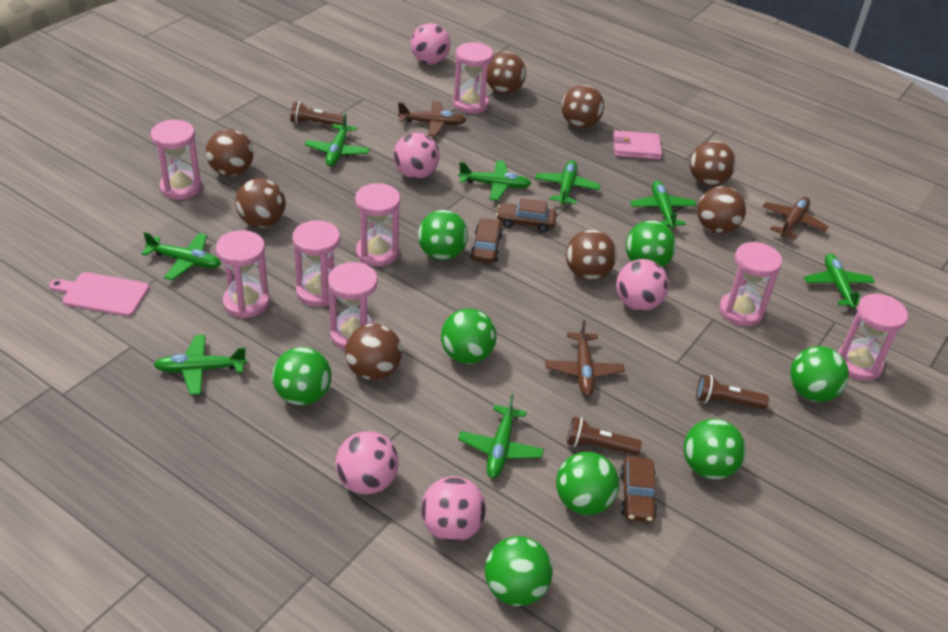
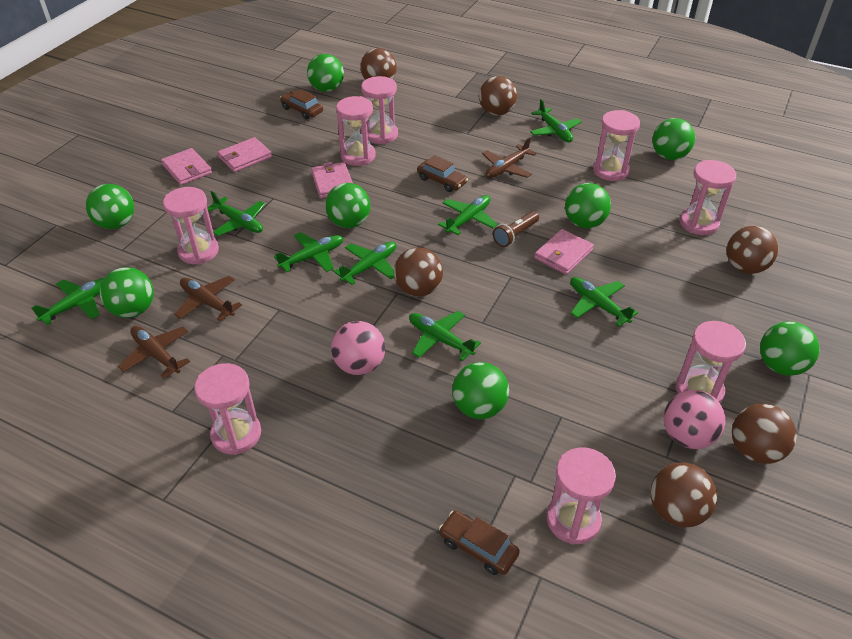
brown ball: [206,129,254,176] [235,178,286,228] [345,323,402,380] [487,52,526,94] [562,85,604,128] [566,230,617,280] [690,141,736,186] [697,186,746,234] = 8 -> [360,48,397,80] [394,247,443,297] [479,76,517,116] [651,462,717,527] [726,226,778,274] [732,404,797,464] = 6
brown flashlight: [290,101,344,125] [567,417,642,455] [696,374,769,409] = 3 -> [493,211,539,247] = 1
pink ball: [335,431,399,494] [393,132,439,179] [410,23,450,64] [421,476,486,542] [616,259,669,311] = 5 -> [331,321,385,375] [664,390,725,449] = 2
pink cutting board: [49,272,149,316] = 1 -> none = 0
pink wallet: [613,131,662,160] = 1 -> [161,148,212,185] [218,137,272,172] [311,162,353,198] [534,229,594,275] = 4

